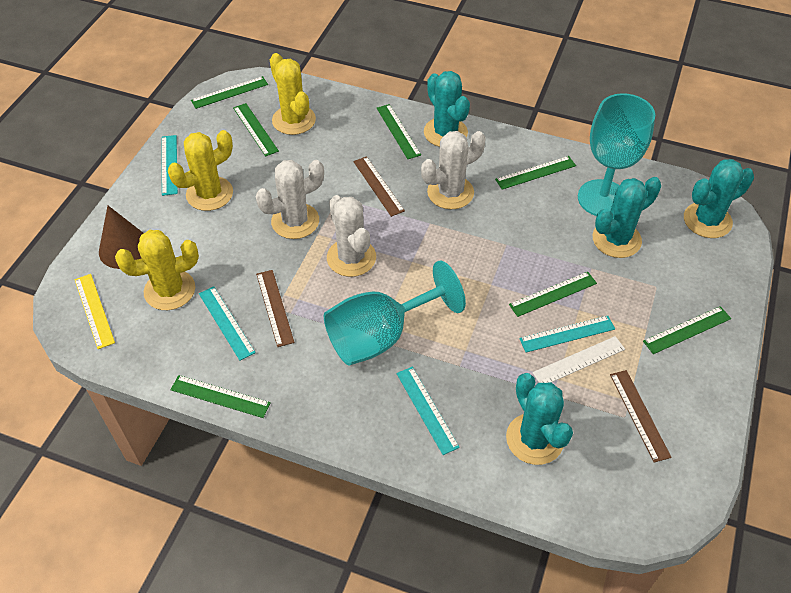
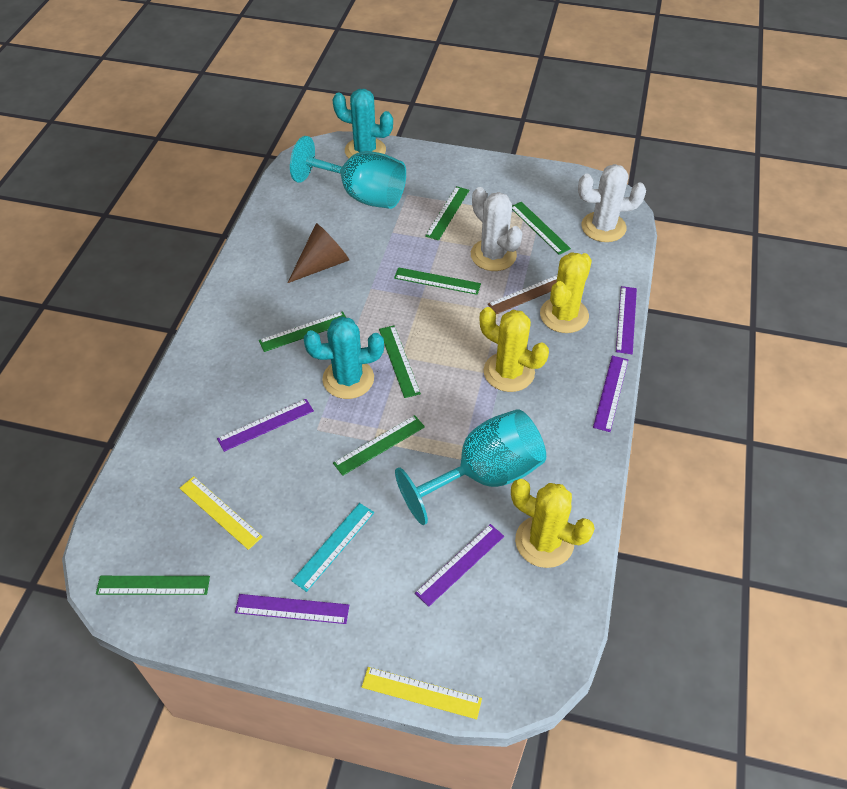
brown ruler: [256,270,294,347] [353,156,405,217] [610,370,672,463] = 3 -> [488,275,557,314] = 1
purple ruler: none = 0 -> [217,399,314,452] [235,594,349,624] [415,524,504,607] [593,356,628,432] [616,286,637,354] = 5
turquoise cactus: [424,71,470,147] [506,373,573,465] [593,177,661,258] [684,159,754,238] = 4 -> [304,317,384,399] [332,89,393,158] = 2
turquoise ruler: [162,135,178,196] [199,286,256,361] [396,367,460,455] [519,316,615,352] = 4 -> [292,503,374,592] = 1
white cactus: [256,160,324,239] [327,195,376,277] [421,131,486,209] = 3 -> [471,187,522,271] [578,164,646,242] = 2
white ruler: [532,336,625,383] = 1 -> none = 0
yellow ruler: [74,274,115,349] = 1 -> [180,476,263,550] [362,667,482,719] = 2

